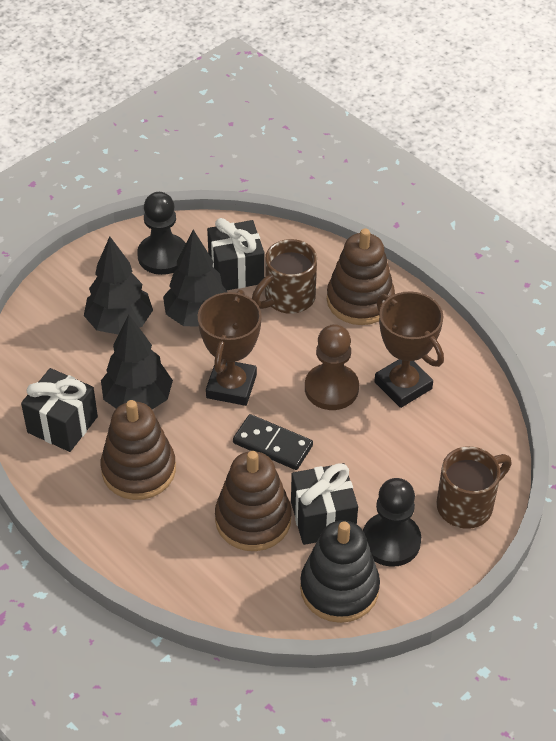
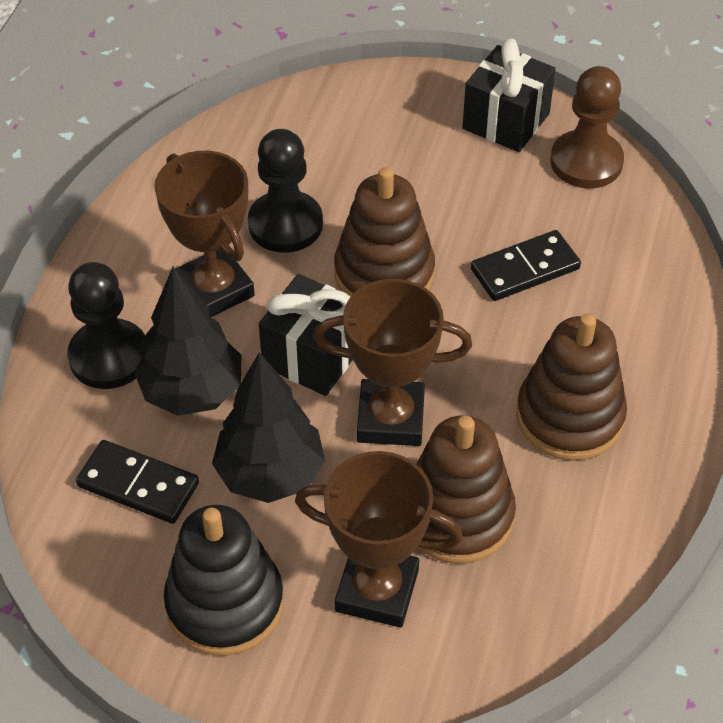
black domino: [233,414,313,470] = 1 -> [76,440,199,524] [471,230,581,301] = 2
black gift: [21,368,98,452] [207,218,265,290] [291,463,358,545] = 3 -> [259,274,353,396] [462,38,556,152] = 2
black tree: [84,236,153,335] [101,314,173,409] [163,230,227,327] = 3 -> [134,266,241,416] [212,352,325,503] = 2
brown mug: [252,239,317,314] [436,446,512,529] = 2 -> none = 0
brown trophy: [198,290,262,406] [374,291,444,408] = 2 -> [155,151,255,317] [295,451,463,628] [314,279,472,446] = 3

